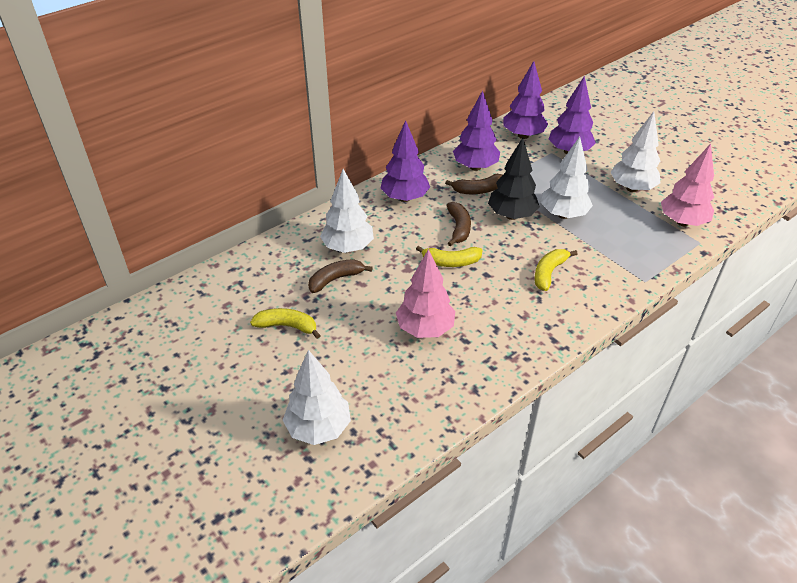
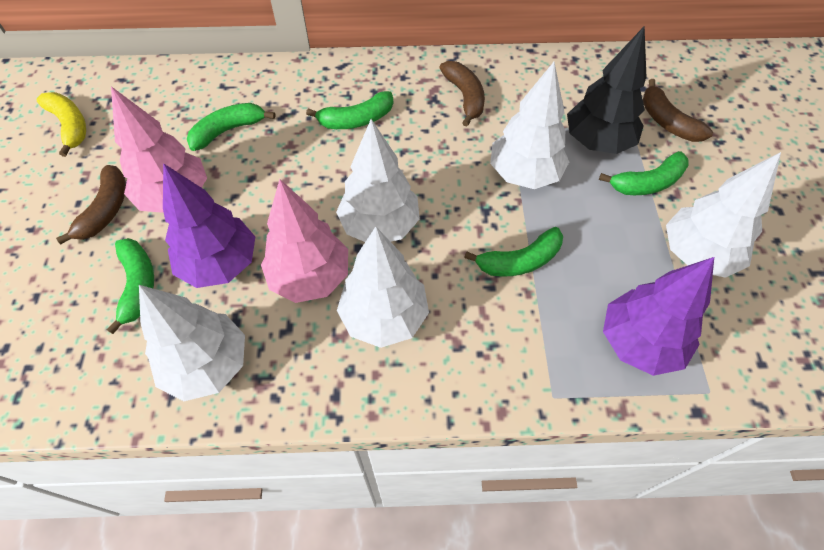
green banana: none = 0 -> [107,238,154,334] [187,103,275,151] [306,91,393,129] [464,227,563,277] [599,151,689,195] = 5
purple tree: [380,120,430,202] [453,90,500,171] [503,61,548,139] [549,76,595,154] = 4 -> [163,163,255,288] [603,257,714,376] = 2
white tree: [283,350,351,445] [320,169,374,253] [541,136,593,219] [610,111,660,192] = 4 -> [139,285,245,401] [336,119,420,242] [337,227,429,348] [490,62,569,189] [666,152,781,278] = 5
yellow banana: [250,308,321,339] [416,246,482,267] [534,249,577,291] = 3 -> [36,92,86,157] = 1

